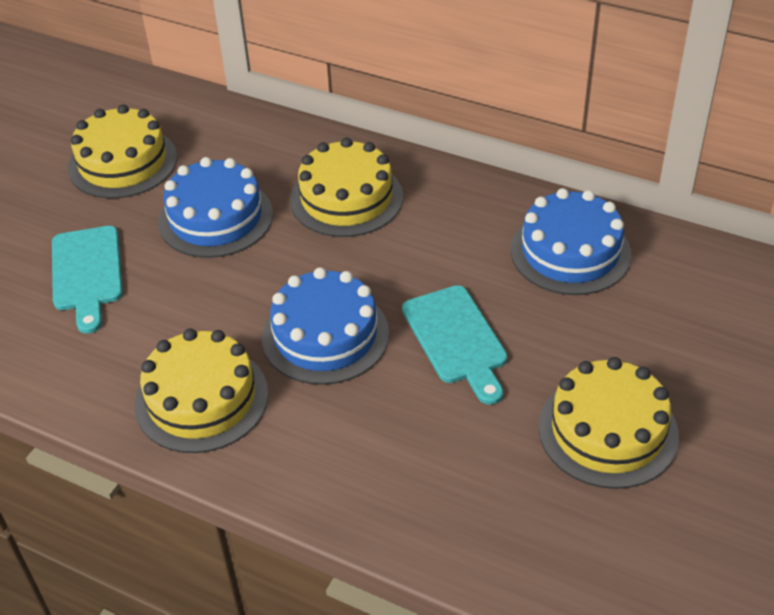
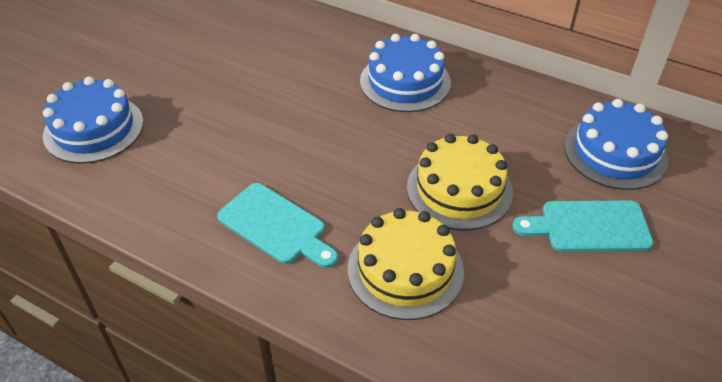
yellow cake: [68,104,177,198] [135,329,268,453] [290,137,403,237] [538,357,679,489] = 4 -> [348,208,464,320] [407,134,513,231] = 2

